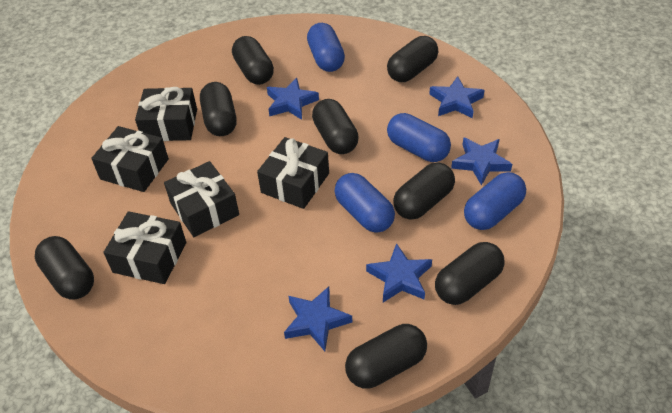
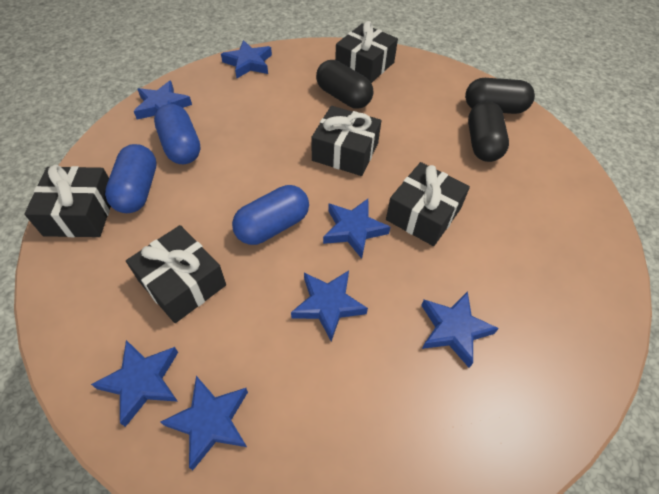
black capsule: [35,236,94,300] [200,82,237,136] [232,36,274,85] [312,99,359,154] [345,324,427,389] [387,36,438,82] [393,162,455,220] [435,242,505,305] = 8 -> [316,60,373,109] [465,78,535,114] [468,101,509,162] = 3
blue capsule: [307,23,345,72] [335,173,395,233] [387,113,451,162] [464,172,526,230] = 4 -> [105,144,157,213] [154,104,201,164] [232,185,309,245] = 3
blue star: [267,78,319,120] [284,286,352,351] [366,243,432,302] [429,76,485,118] [451,137,512,186] = 5 -> [91,340,178,427] [134,81,192,120] [160,376,248,470] [221,40,272,78] [291,271,368,341] [323,199,390,259] [421,291,499,368] = 7

